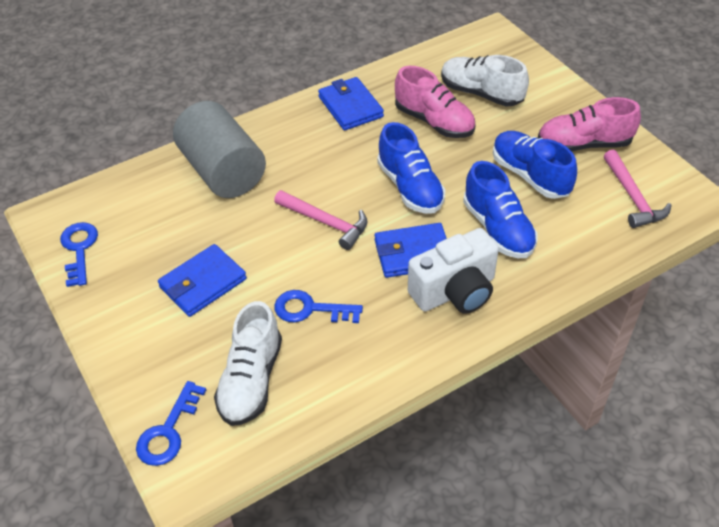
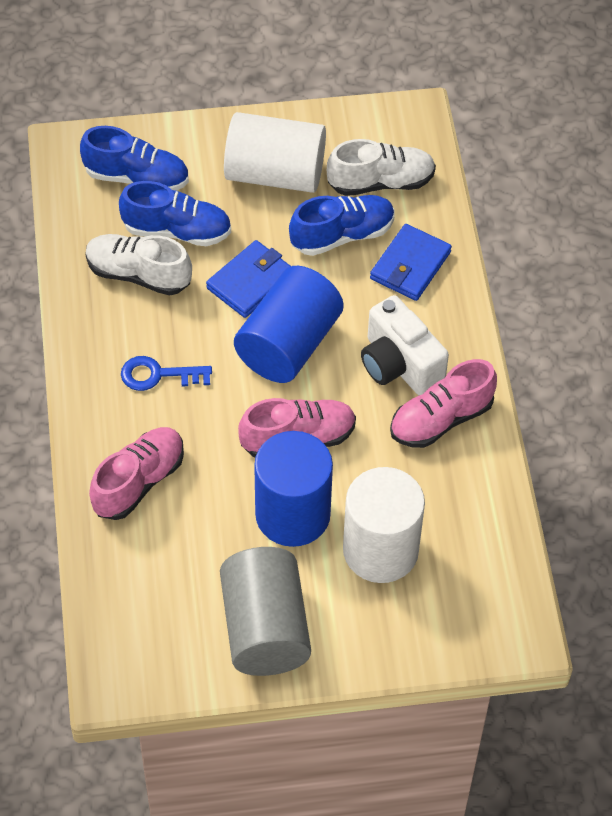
blue cylinder: none = 0 -> [234,266,344,383] [254,431,333,547] = 2
blue key: [60,222,98,287] [136,381,206,466] [274,290,363,323] = 3 -> [121,356,212,391] = 1
blue wallet: [158,244,247,317] [318,77,384,131] [375,223,447,278] = 3 -> [206,240,291,318] [370,224,452,301] = 2
pink hammer: [274,190,368,250] [604,149,672,228] = 2 -> none = 0
pink shoe: [395,66,475,138] [538,97,641,151] = 2 -> [89,427,184,520] [238,398,356,457] [390,359,497,448] = 3
white cylinder: none = 0 -> [224,112,326,193] [343,467,425,583] = 2

